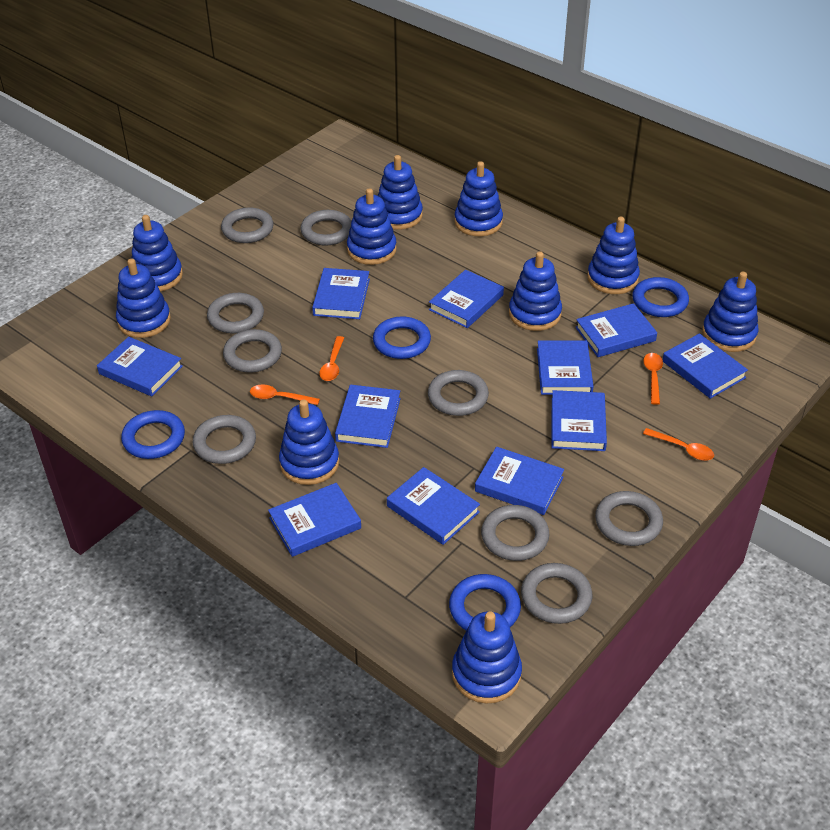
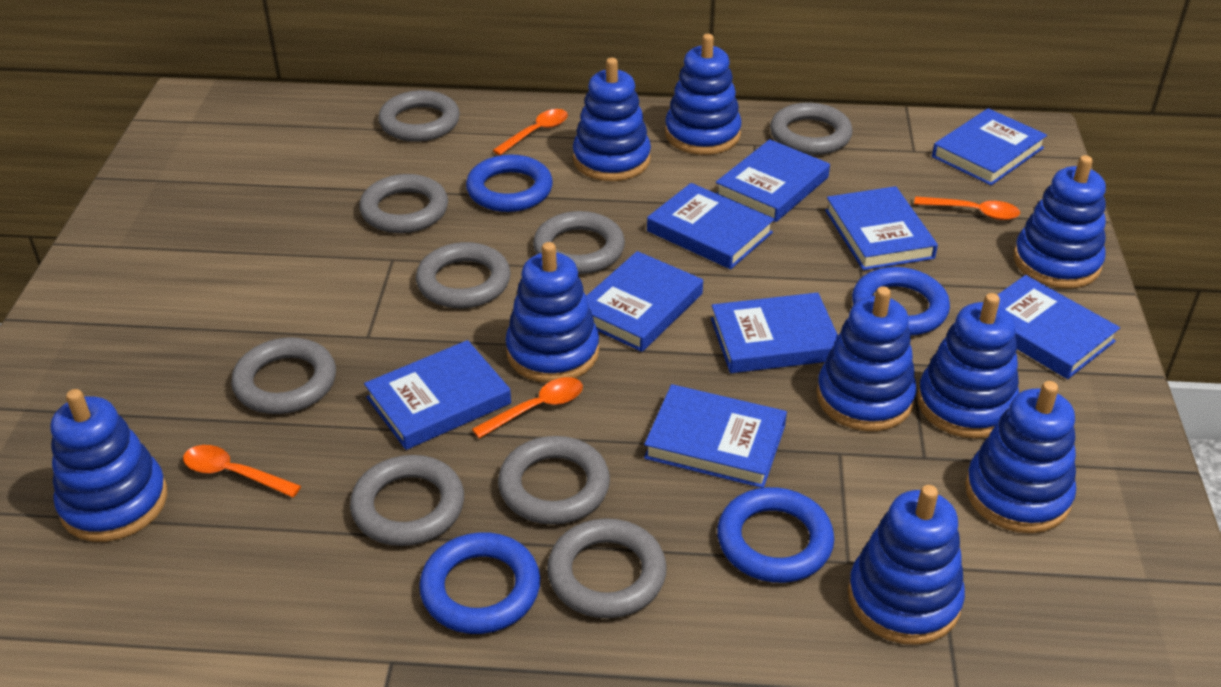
blue book: [97,337,183,396] [268,483,361,557] [312,268,370,319] [335,385,401,448] [387,467,480,545] [429,270,504,328] [475,447,564,515] [537,340,594,395] [552,390,607,451] [575,303,657,357] [663,333,748,399] = 11 -> [364,340,511,450] [586,251,703,352] [644,384,787,488] [647,183,774,269] [711,292,838,373] [716,139,830,222] [825,186,938,270] [932,108,1047,186] [998,275,1120,379] = 9
blue stacking toy: [116,259,171,338] [131,215,183,291] [279,400,339,485] [347,188,397,265] [378,155,423,230] [452,611,522,704] [454,161,503,236] [509,251,562,331] [587,216,640,294] [702,272,758,352] = 10 -> [51,389,167,542] [505,242,599,383] [573,58,651,181] [665,34,742,155] [816,286,916,431] [848,485,965,645] [917,293,1019,438] [965,381,1076,533] [1013,155,1106,288] = 9

